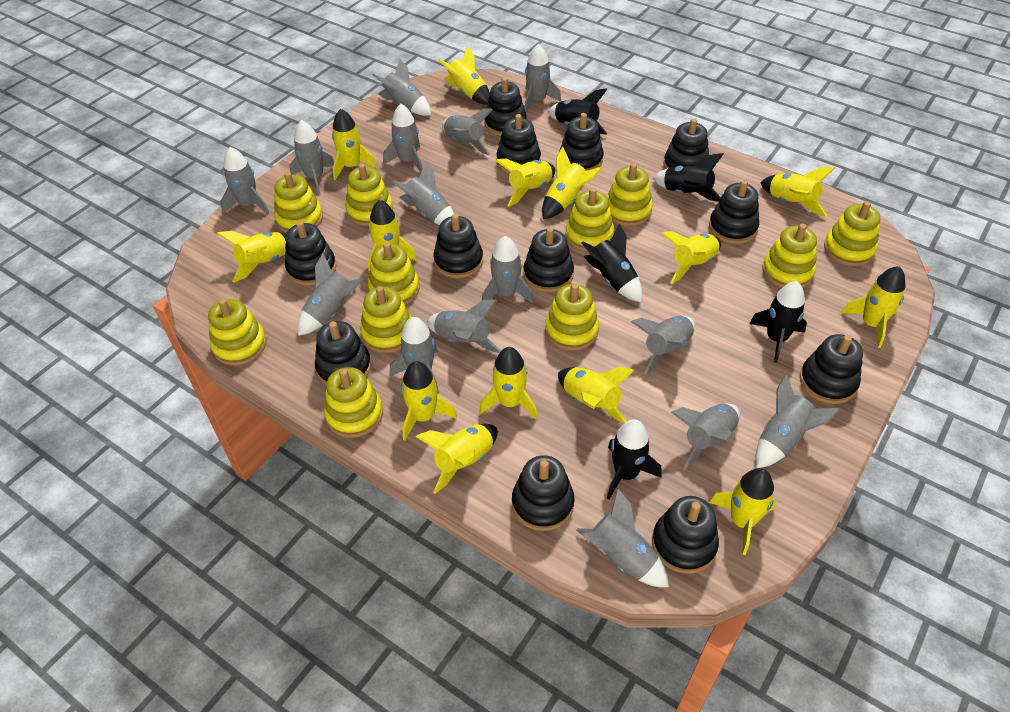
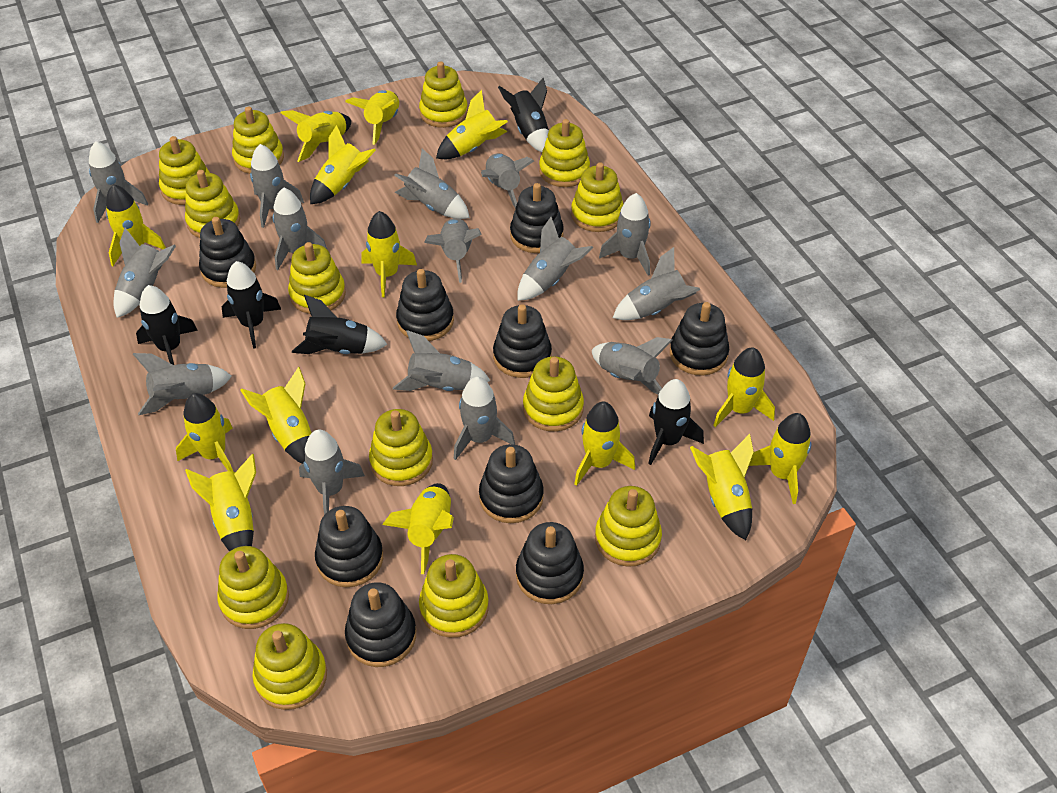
black stacking toy: [285,221,336,286] [315,321,371,385] [433,214,483,278] [485,77,527,136] [497,114,541,174] [512,455,574,531] [523,227,574,292] [559,113,604,171] [652,496,719,574] [663,118,709,169] [709,180,759,244] [800,334,863,404] = 12 -> [199,217,256,288] [315,506,383,587] [345,582,416,667] [396,269,454,341] [479,444,544,523] [493,304,552,378] [510,183,564,253] [516,522,584,604] [670,302,729,376] = 9
yellow stacking toy: [208,299,266,366] [274,172,323,233] [324,367,383,438] [345,164,393,226] [360,286,411,353] [368,242,420,305] [545,283,599,351] [565,188,614,252] [607,163,653,226] [762,224,817,288] [824,201,880,266] = 11 -> [159,136,210,205] [185,170,240,238] [217,546,289,629] [232,106,284,174] [252,623,327,710] [288,242,346,314] [369,409,433,486] [419,61,468,128] [419,554,489,638] [523,357,584,432] [539,119,590,187] [571,163,624,232] [595,486,662,567] = 13

